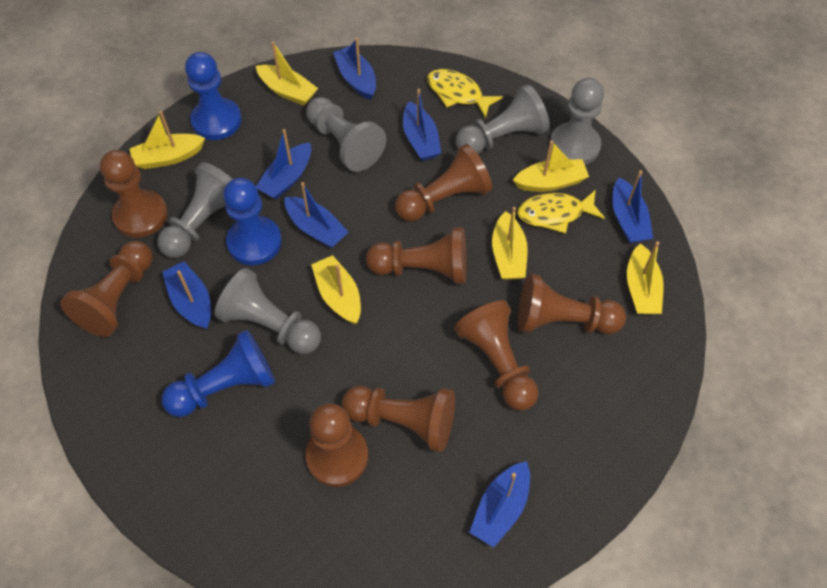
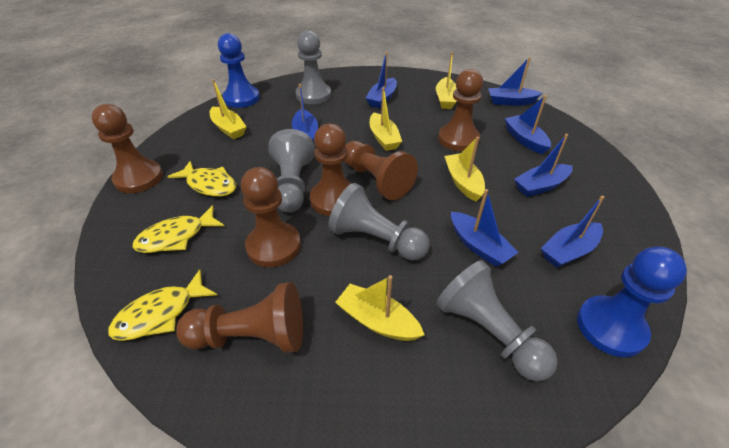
blue pawn: [162,330,275,417] [185,52,242,140] [223,178,282,265] = 3 -> [218,33,260,108] [577,246,687,357] = 2
brown pawn: [60,241,153,337] [100,150,168,238] [305,403,368,487] [342,386,455,452] [366,227,467,284] [395,144,492,222] [454,300,539,411] [518,274,626,334] = 8 -> [92,104,163,193] [176,282,303,353] [241,167,301,267] [310,123,352,216] [344,141,418,200] [438,69,483,151] = 6
grey pawn: [158,162,233,258] [214,268,321,354] [306,97,386,172] [456,84,550,154] [550,78,604,165] = 5 -> [268,129,315,213] [296,31,331,104] [328,183,430,261] [436,260,558,381] = 4
yellow boat: [130,111,205,169] [256,42,318,106] [311,255,361,324] [492,207,528,280] [513,140,589,192] [627,241,664,314] = 6 -> [210,79,246,139] [335,275,425,341] [369,87,402,151] [436,52,457,109] [444,137,485,202] = 5
yellow fish: [427,69,503,118] [518,190,605,234] = 2 -> [108,270,217,341] [132,205,224,253] [167,161,236,197] = 3

